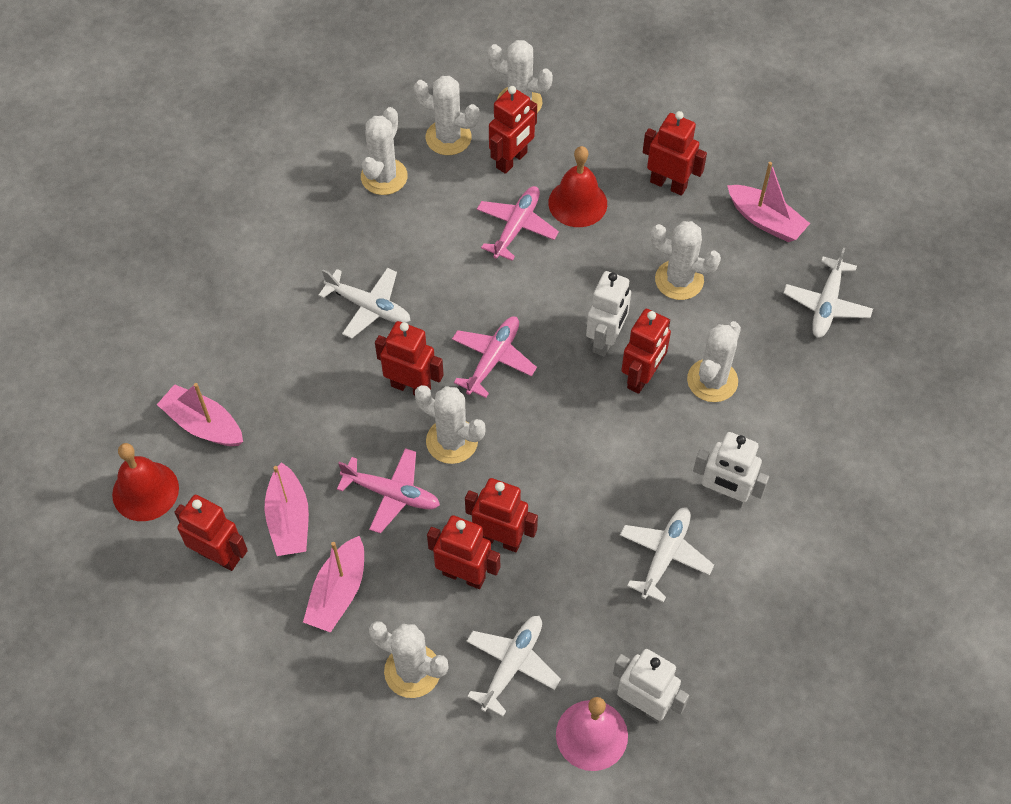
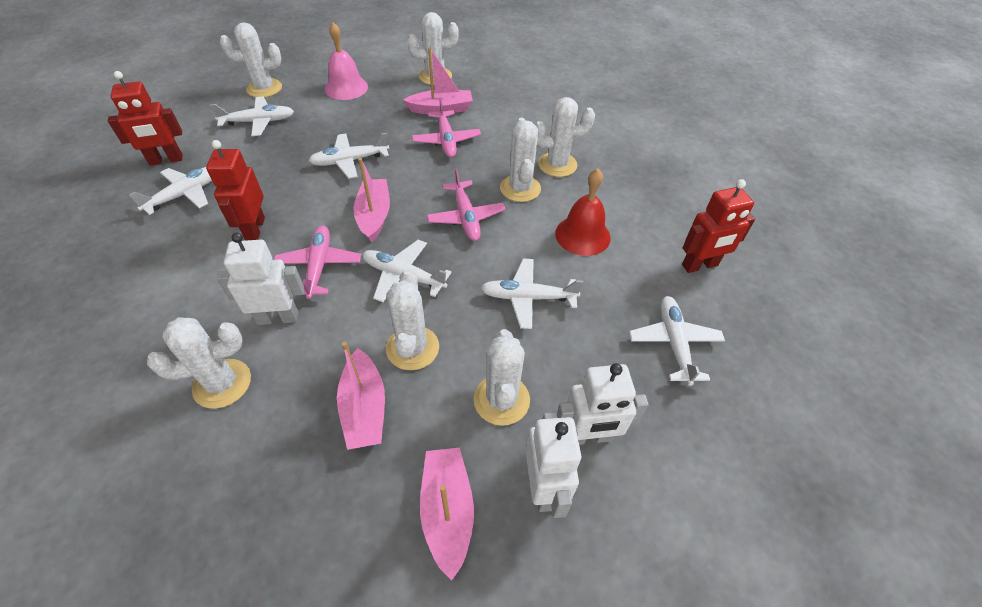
red bell: [112,443,179,521] [548,146,607,227] = 2 -> [555,168,611,256] = 1
red robot: [174,495,248,571] [375,321,444,396] [427,515,500,589] [465,478,538,552] [489,86,537,174] [622,309,671,394] [643,111,707,196] = 7 -> [108,71,183,166] [206,140,265,241] [682,179,755,273] = 3
white plane: [318,268,411,339] [466,616,561,717] [620,507,714,603] [784,248,873,338] = 4 -> [129,167,212,215] [210,97,294,136] [309,133,389,179] [362,240,452,302] [481,258,583,329] [629,296,725,386] = 6

